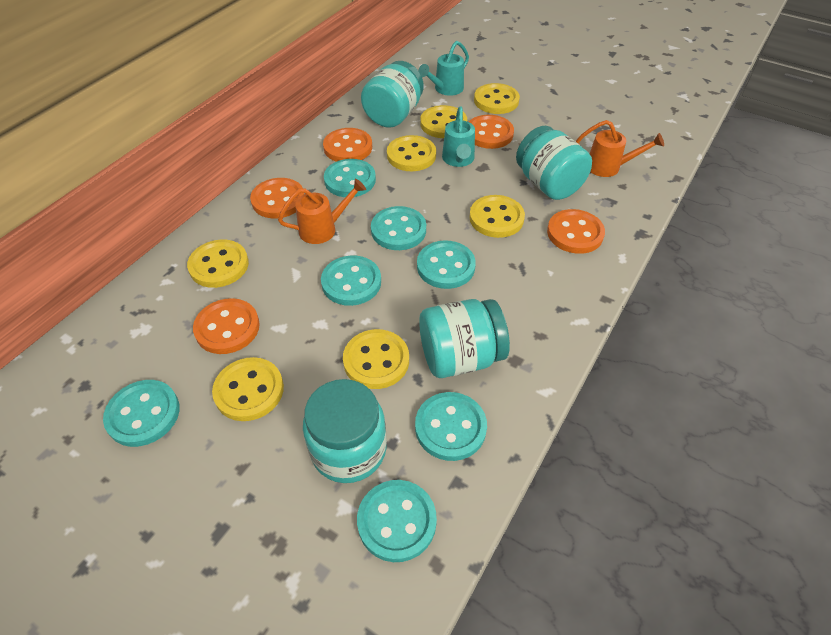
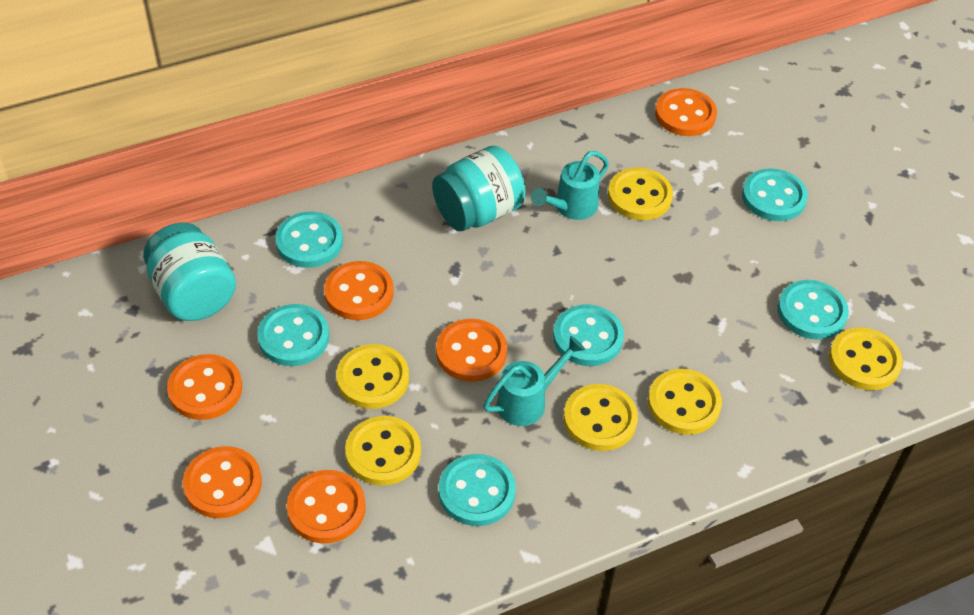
orange button: [193,298,260,354] [250,178,304,218] [323,128,372,162] [469,115,514,149] [547,209,605,254] = 5 -> [167,354,242,420] [183,446,262,518] [287,470,366,543] [324,261,394,320] [436,319,507,382] [655,88,717,136] = 6
orange watering can: [278,179,366,244] [576,120,664,177] = 2 -> none = 0
turquoise button: [103,380,180,447] [321,255,381,306] [324,159,376,197] [357,480,437,562] [371,206,426,250] [415,392,487,461] [417,240,476,289] = 7 -> [257,304,329,366] [275,211,343,268] [439,454,516,526] [553,305,624,366] [742,168,808,221] [778,280,849,340] = 6
turquoise jar: [303,379,387,483] [361,61,424,128] [419,299,510,378] [516,126,592,200] = 4 -> [143,223,236,321] [432,146,526,231] = 2
yellow button: [187,240,249,288] [212,357,284,421] [343,329,409,389] [387,135,436,171] [420,105,467,138] [469,195,525,238] [474,83,520,114] = 7 -> [336,344,409,409] [345,416,421,486] [564,384,638,451] [608,167,673,220] [648,369,722,435] [829,328,903,390] = 6

